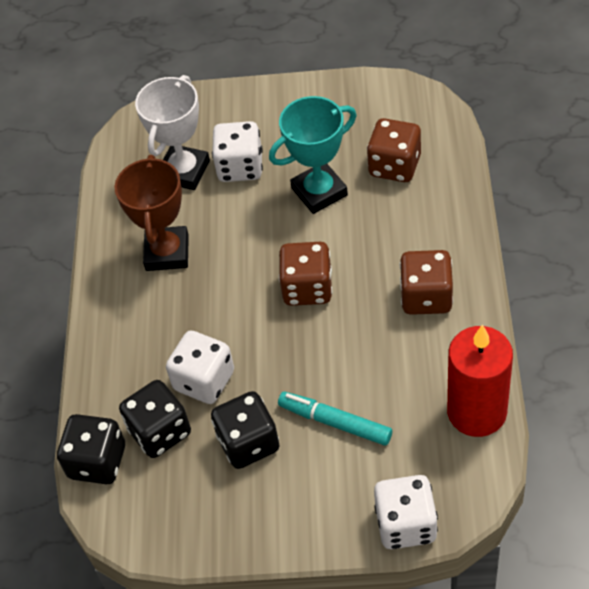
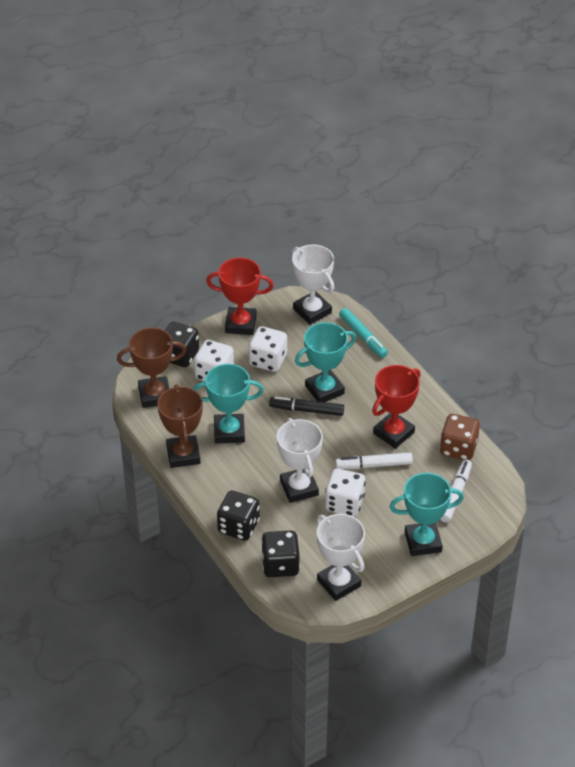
black marker: none = 0 -> [269,396,344,416] = 1
brown dice: [279,242,333,306] [367,118,421,182] [400,250,453,315] = 3 -> [440,414,480,460] = 1
brown trophy: [114,155,189,271] = 1 -> [117,328,187,408] [157,384,203,468] = 2
red candle: [447,325,513,437] = 1 -> none = 0
red trophy: none = 0 -> [206,258,274,335] [372,365,420,449] = 2
turquoise trophy: [269,96,357,214] = 1 -> [193,364,264,444] [295,322,356,402] [390,473,464,556] = 3
white marker: none = 0 -> [335,452,413,469] [440,460,472,523] = 2
white trophy: [135,75,210,190] = 1 -> [277,418,323,503] [292,244,334,325] [317,514,365,601] = 3

